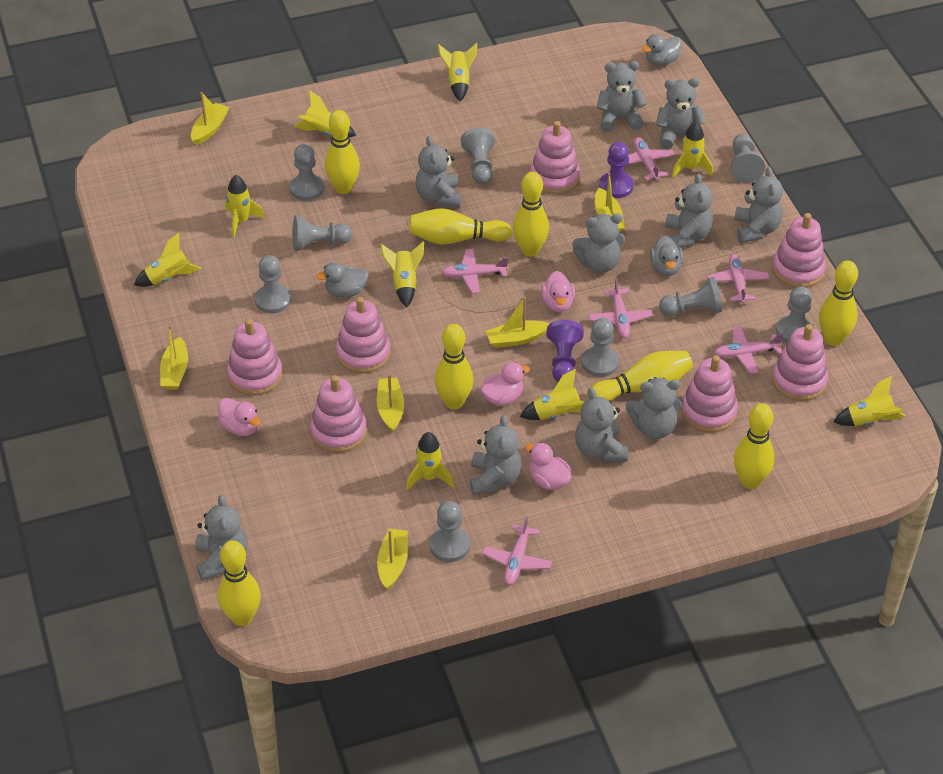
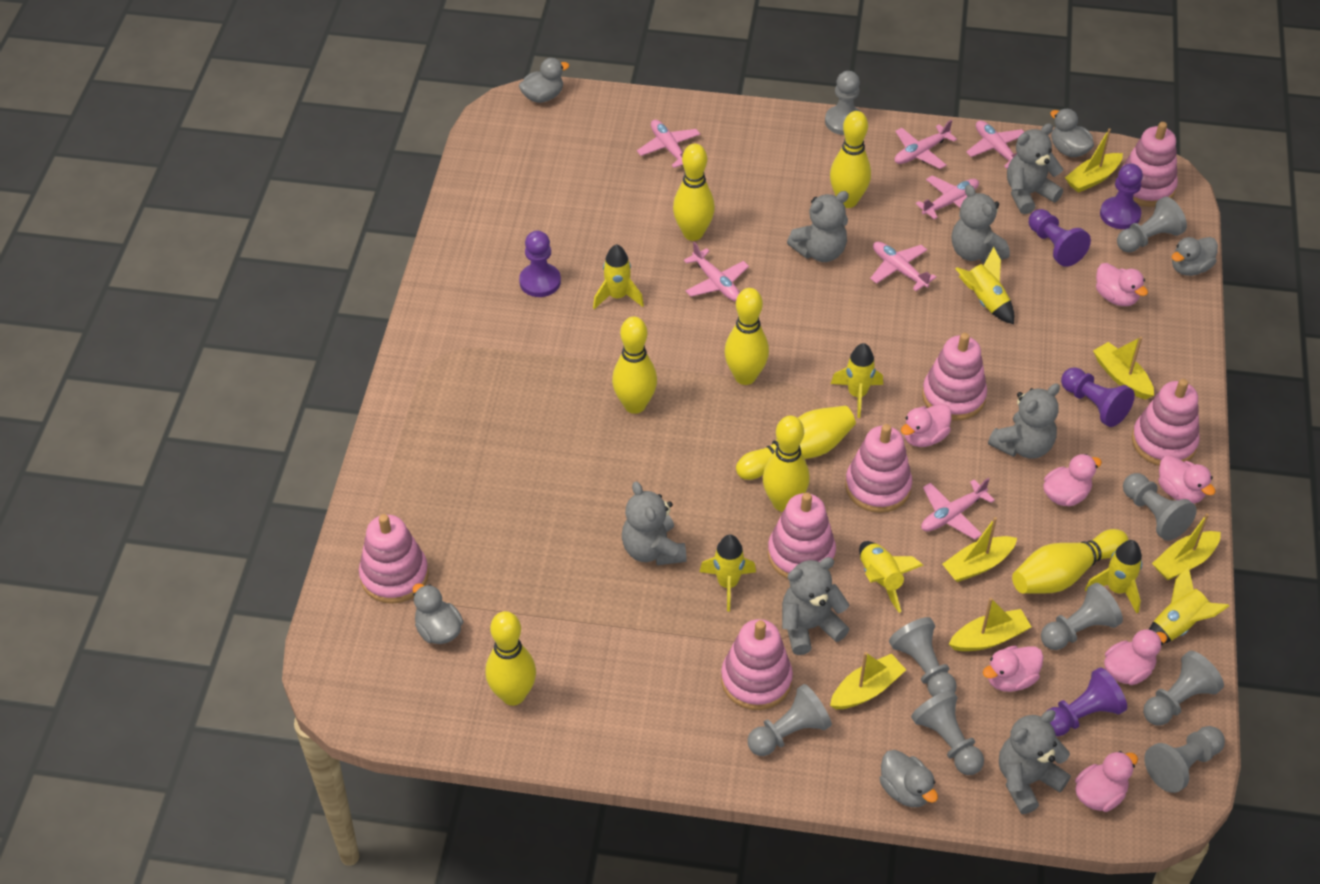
grey duck: [316,262,369,297] [642,34,682,66] [650,236,683,276] = 3 -> [412,583,464,644] [519,58,569,103] [880,750,938,807] [1050,109,1094,157] [1172,237,1218,276] = 5
grey teddy bear: [195,494,247,580] [416,136,462,208] [470,415,522,495] [572,214,625,273] [575,388,628,462] [596,61,647,132] [626,377,683,439] [656,78,706,149] [665,173,713,248] [734,167,783,243] = 10 -> [622,481,687,565] [782,557,850,655] [787,191,849,262] [952,185,1010,263] [988,383,1060,459] [999,710,1071,814] [1007,123,1063,214] = 7
pink duck: [218,398,261,436] [480,362,530,406] [525,443,572,490] [541,271,575,312] = 4 -> [901,404,951,447] [983,645,1044,692] [1043,454,1102,506] [1075,751,1138,812] [1096,263,1148,306] [1104,629,1167,685] [1159,455,1215,504] = 7
pink plane: [441,249,508,294] [482,516,552,585] [589,278,653,338] [628,137,675,180] [706,254,769,303] [714,326,783,374] = 6 -> [637,119,700,168] [684,242,749,301] [870,242,936,291] [894,120,957,169] [916,175,979,220] [921,478,995,540] [966,120,1024,169] = 7
purple pawn: [547,320,584,382] [599,142,634,198] = 2 -> [519,231,561,297] [1029,209,1091,267] [1047,667,1127,736] [1061,367,1135,427] [1100,164,1143,229] = 5
yellow rocket: [134,233,201,287] [225,175,265,238] [294,90,356,137] [380,241,424,307] [406,432,454,490] [438,43,477,102] [520,369,584,420] [672,122,713,177] [833,376,906,426] = 9 -> [593,244,644,309] [699,535,756,611] [831,343,883,418] [859,541,924,613] [955,246,1014,324] [1085,540,1142,614] [1149,566,1229,644] = 7

